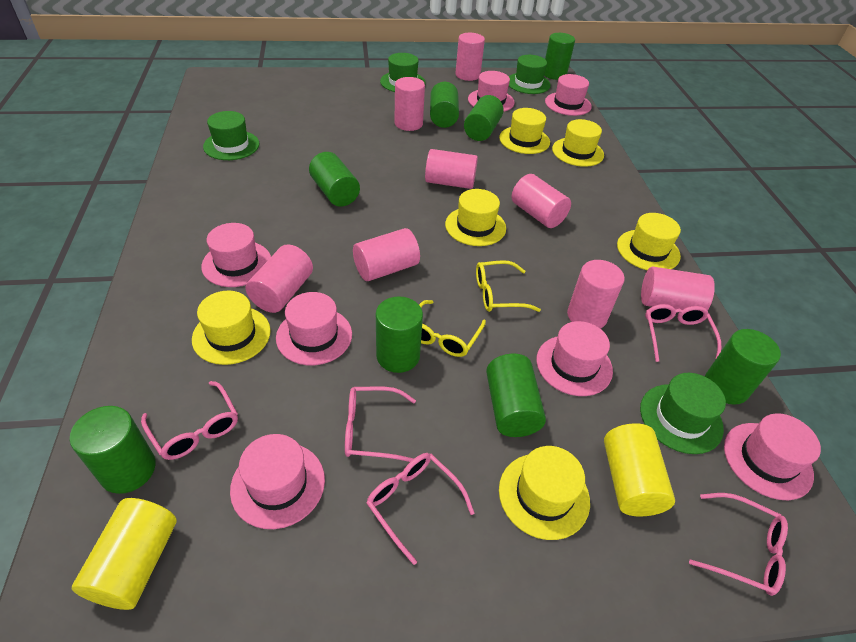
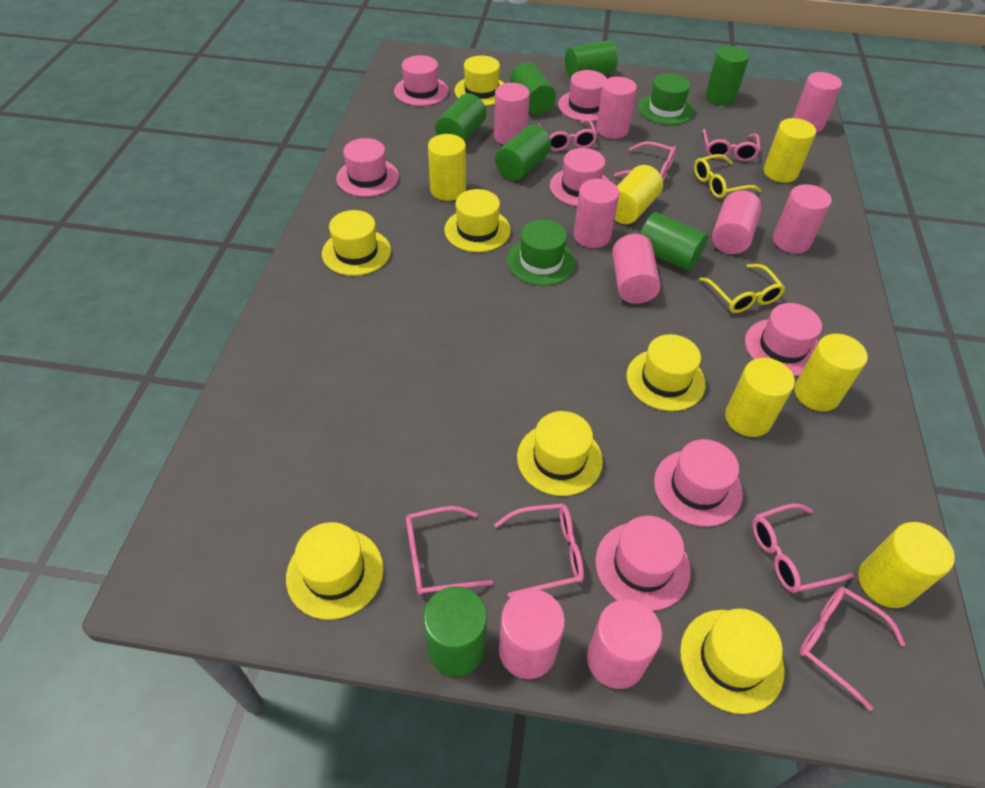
green cylinder: [70,406,156,494] [309,152,360,207] [376,296,423,373] [430,82,459,128] [464,95,504,141] [486,354,546,437] [544,33,575,80] [705,329,781,405] = 8 -> [423,586,487,676] [435,93,486,142] [495,125,551,181] [510,62,556,115] [565,40,618,79] [640,212,708,271] [705,46,749,105] = 7
green hat: [203,111,259,160] [380,53,426,92] [509,55,551,94] [640,373,726,454] = 4 -> [507,220,576,286] [638,73,694,125] = 2
pink cylinder: [246,244,313,313] [353,228,420,281] [394,77,425,131] [425,149,478,189] [455,33,485,81] [512,174,571,228] [567,260,625,329] [641,266,715,311] = 8 -> [494,83,530,145] [499,589,565,679] [573,179,619,248] [587,599,662,689] [596,77,637,139] [612,234,661,304] [712,190,762,254] [773,184,831,253] [793,72,842,133] = 9
pink glasses: [141,381,238,460] [345,387,416,462] [366,453,475,565] [645,304,722,362] [689,493,788,596] = 5 -> [406,506,493,595] [494,503,584,597] [537,119,598,151] [614,141,676,181] [702,129,760,161] [752,504,854,593] [799,587,906,711] = 7
yellow cylinder: [72,498,177,610] [604,423,675,517] = 2 -> [428,134,466,201] [615,165,663,224] [725,358,795,437] [763,118,816,183] [794,334,868,411] [858,522,955,608] = 6
yellow hat: [192,291,271,365] [445,189,506,246] [499,108,550,154] [499,446,590,540] [552,119,604,167] [617,213,681,270] = 6 -> [286,522,384,620] [322,210,391,276] [444,189,511,252] [454,55,505,106] [517,411,603,496] [627,334,706,411] [680,609,784,714] = 7

